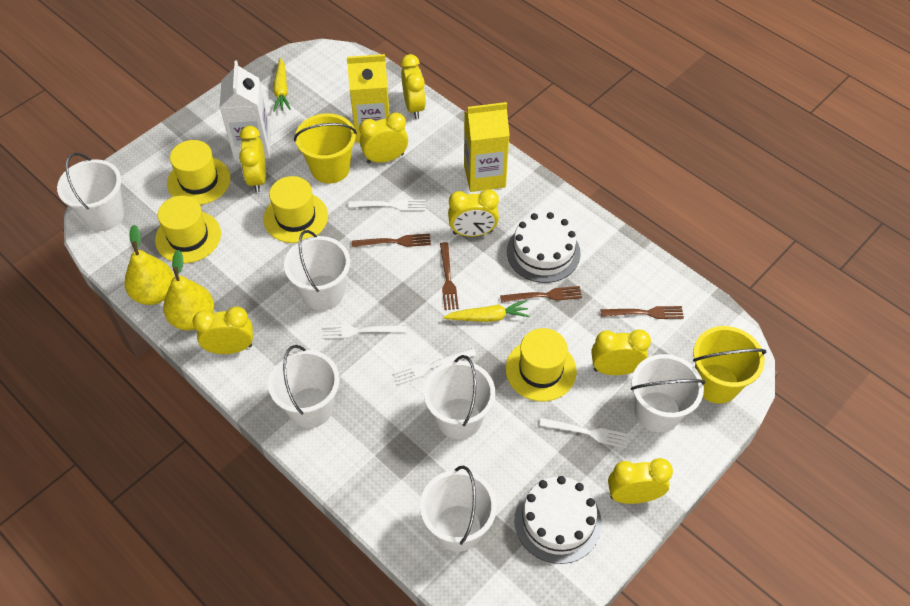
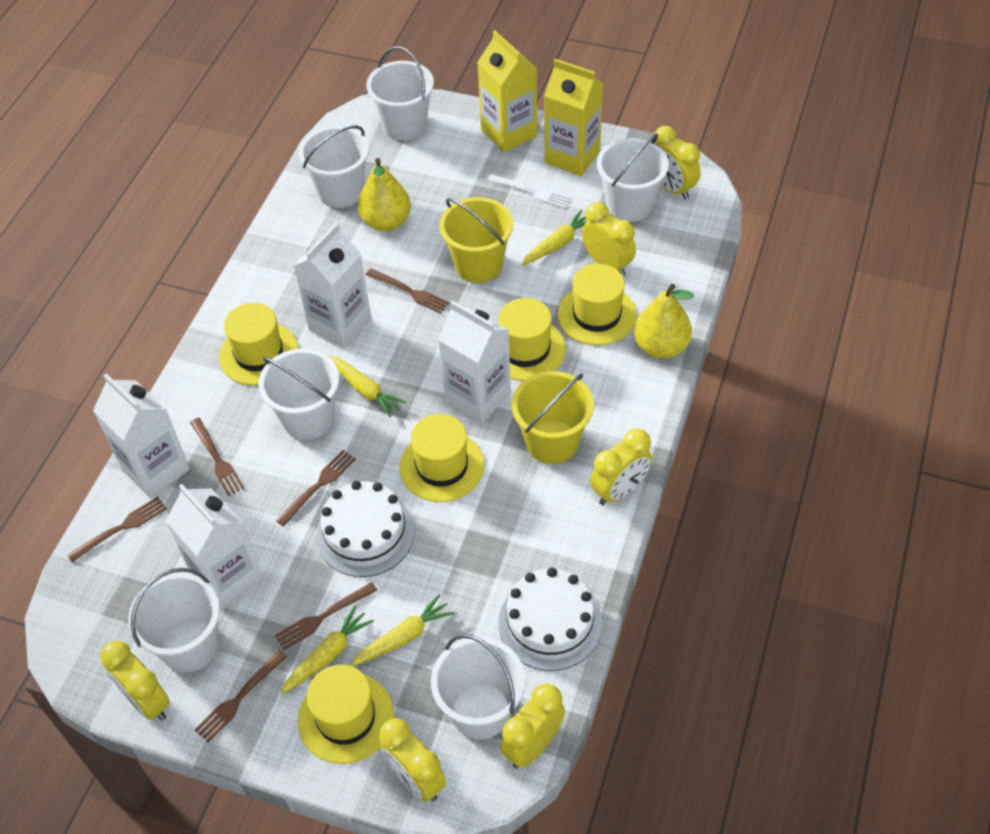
brown fork: [352,234,431,247] [440,242,459,310] [500,286,582,303] [600,306,684,319] = 4 -> [67,497,167,562] [190,418,244,496] [195,650,288,743] [275,582,377,650] [276,450,356,527] [366,268,449,314] = 6
white carton: [220,61,271,160] = 1 -> [93,374,190,498] [166,484,263,610] [293,222,371,348] [438,301,511,424] = 4
white fork: [322,325,406,339] [349,200,425,211] [393,348,476,385] [539,418,629,448] = 4 -> [487,174,572,208] = 1
yellow carrot: [273,58,291,111] [443,300,530,322] = 2 -> [280,605,374,695] [328,356,406,417] [350,594,454,667] [522,210,587,265] = 4
yellow clock: [192,307,253,354] [239,126,266,192] [359,112,408,164] [401,54,426,119] [448,189,499,237] [591,329,651,375] [608,458,673,504] = 7 -> [100,640,170,721] [379,718,446,802] [500,684,565,768] [582,202,636,276] [590,429,652,505] [654,126,701,200] = 6
yellow hat: [155,196,221,263] [167,140,231,205] [264,176,328,243] [506,328,577,401] = 4 -> [219,303,299,385] [298,665,394,764] [399,414,484,502] [499,298,566,381] [558,264,637,345] = 5

